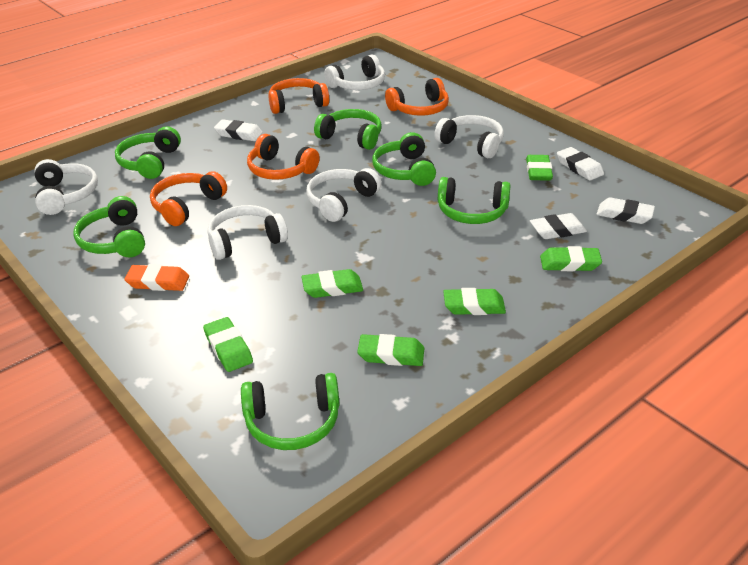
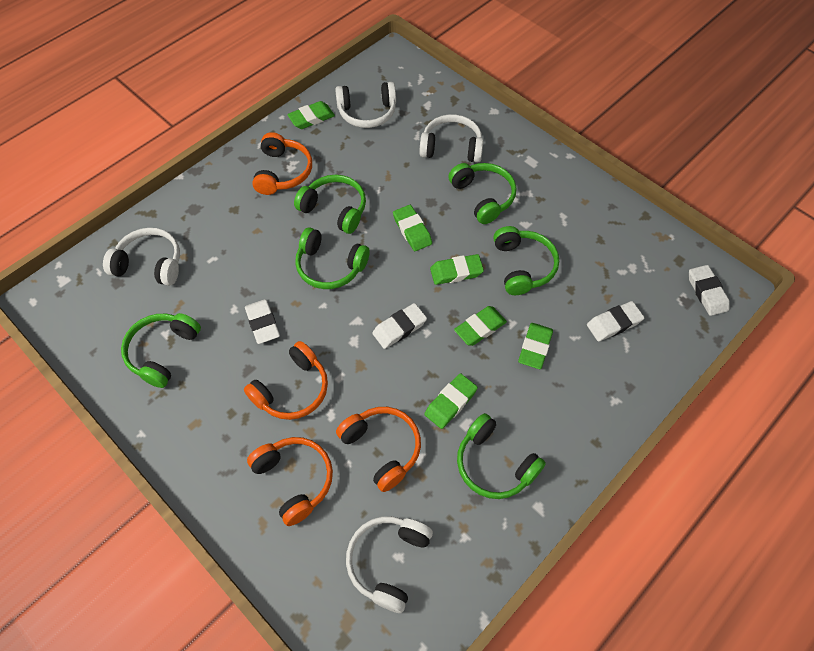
orange eraser: [124,264,189,291] = 1 -> none = 0
white headphones: [34,159,98,215] [208,205,288,260] [306,168,382,222] [325,55,385,90] [434,115,504,158] = 5 -> [103,228,180,286] [335,82,396,128] [346,516,433,613] [419,114,483,163] = 4

